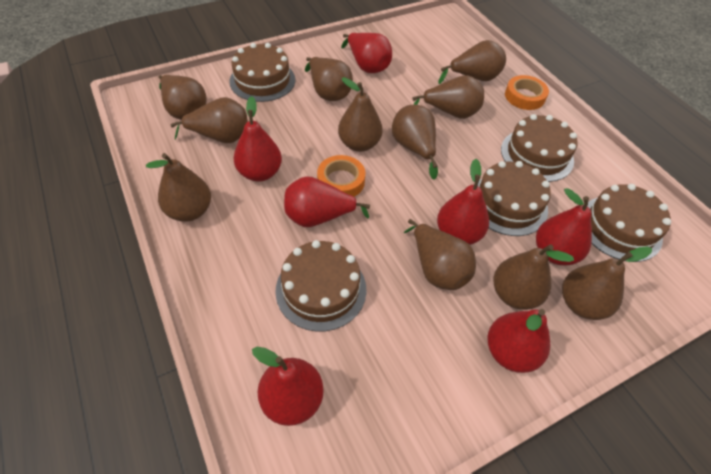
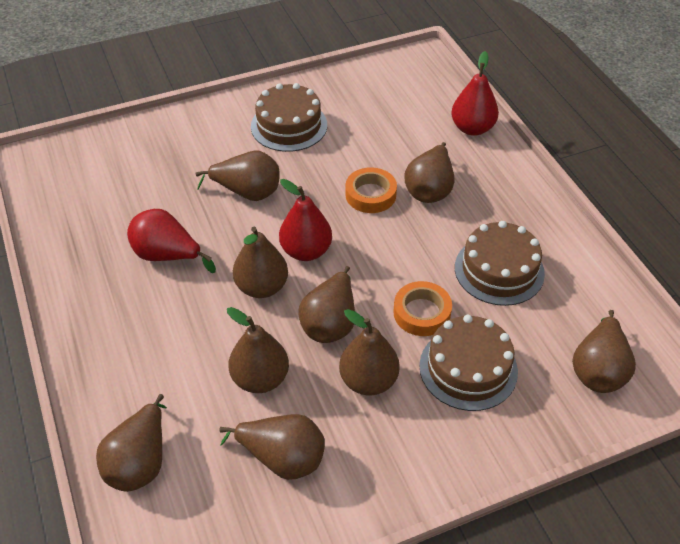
brown cake: [230,43,295,102] [275,240,367,332] [478,161,551,236] [501,114,578,182] [587,184,671,262] = 5 -> [251,83,327,152] [419,315,518,411] [455,221,545,306] = 3
brown pear: [146,153,211,222] [159,75,207,120] [170,97,248,143] [305,57,353,101] [338,77,383,152] [392,105,438,180] [404,219,476,290] [412,75,484,119] [438,40,506,84] [493,244,574,310] [562,247,652,320] = 11 -> [96,394,167,492] [196,150,280,201] [219,414,325,480] [227,307,289,393] [233,227,288,298] [298,266,355,343] [339,309,400,395] [404,142,454,203] [572,310,636,393] = 9
red pear: [233,96,282,182] [252,347,324,426] [284,176,370,227] [341,33,392,73] [437,159,489,245] [487,309,550,373] [536,188,592,265] = 7 -> [127,209,216,273] [279,179,332,261] [451,51,499,136] = 3

